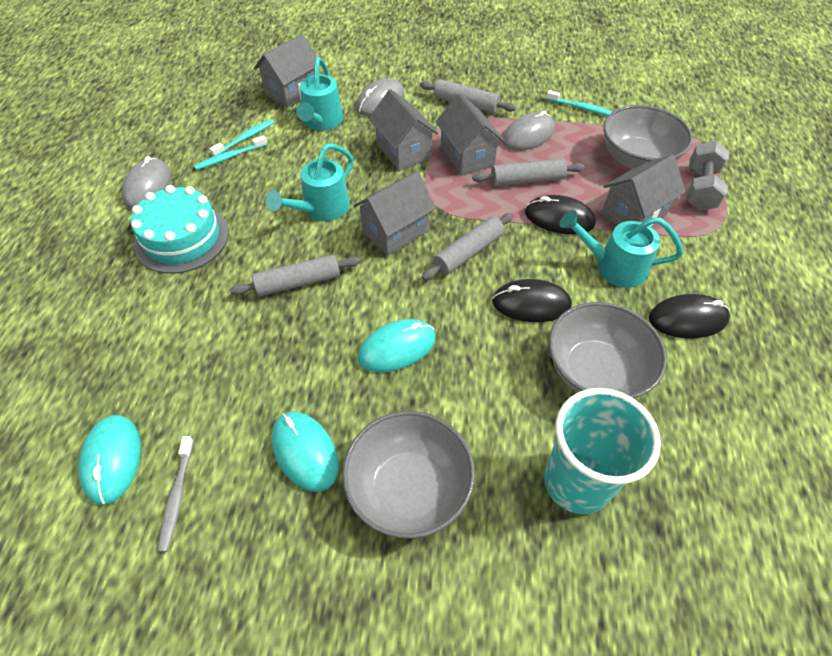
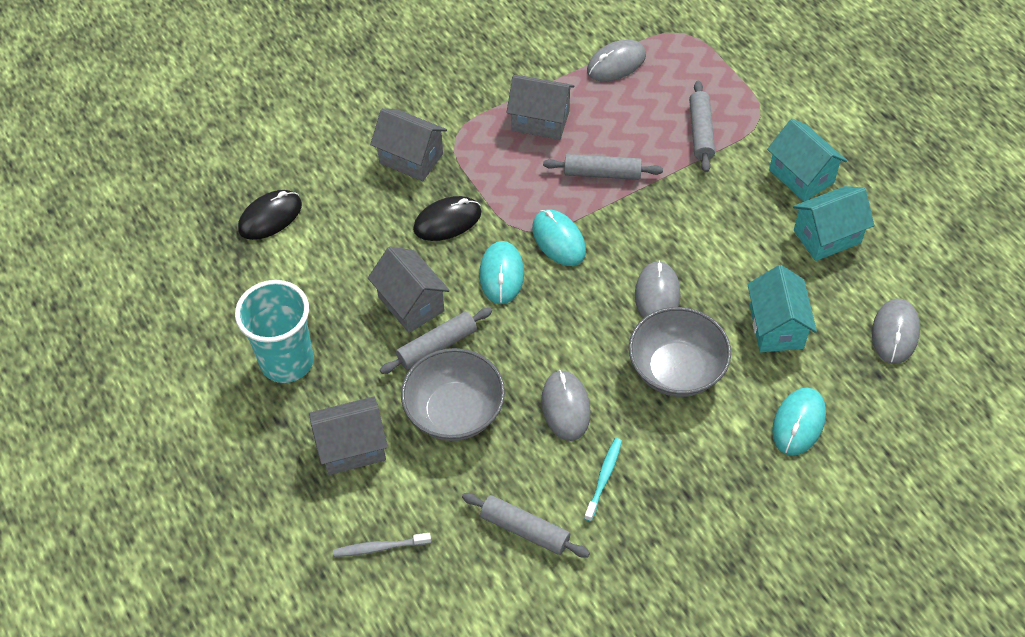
black mouse: [492,279,572,322] [525,195,596,234] [649,294,730,339] = 3 -> [238,190,302,240] [413,196,481,241] = 2
grey bowl: [342,411,475,538] [549,302,667,398] [603,105,693,169] = 3 -> [401,348,505,441] [629,307,731,397] = 2
grey dumbbell: [686,141,729,210] = 1 -> none = 0
grey house: [254,34,321,108] [353,171,436,256] [369,89,438,171] [436,94,505,176] [602,155,686,226] = 5 -> [309,396,388,475] [368,247,450,333] [370,108,447,181] [507,75,574,140] = 4
grey mouse: [122,156,171,209] [356,78,404,116] [503,110,555,151] = 3 -> [541,370,591,441] [587,40,646,81] [635,260,680,318] [872,299,920,364] = 4
turquoise cake: [131,185,229,274] = 1 -> none = 0
turquoise house: none = 0 -> [747,265,817,352] [767,119,847,202] [793,186,874,261] = 3
turquoise toothbrush: [194,135,267,170] [209,119,274,156] [546,90,613,116] = 3 -> [584,438,622,522] = 1
turquoise watering can: [266,144,354,221] [296,57,343,130] [559,210,684,288] = 3 -> none = 0

